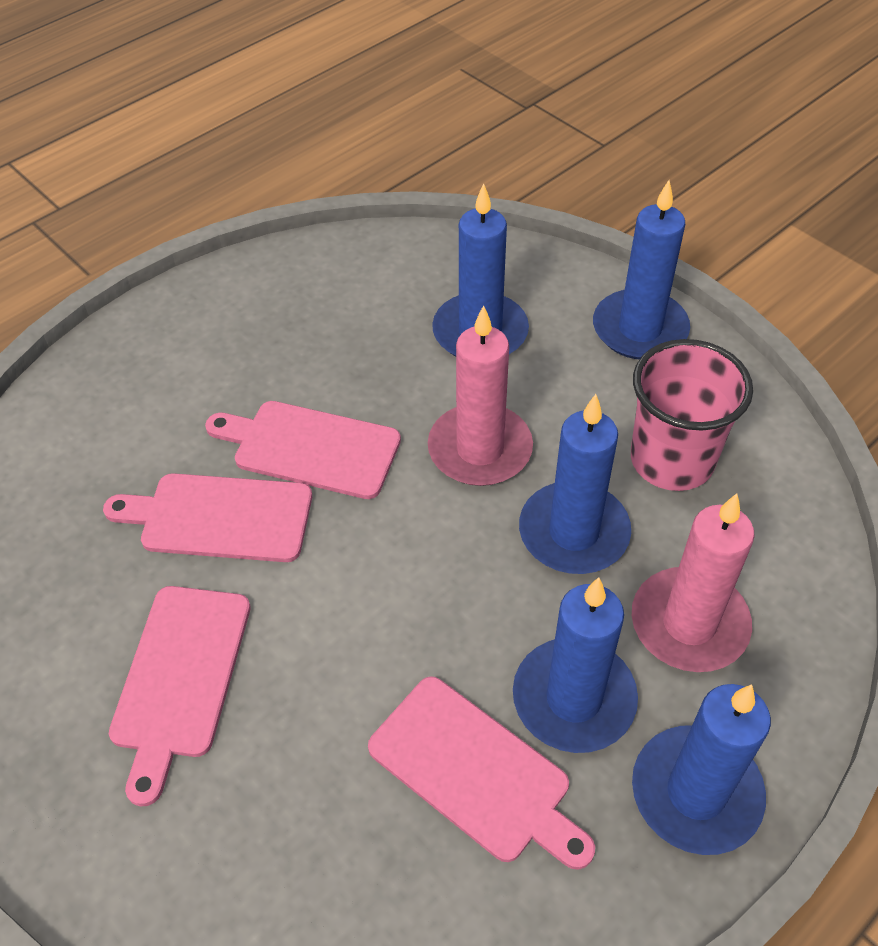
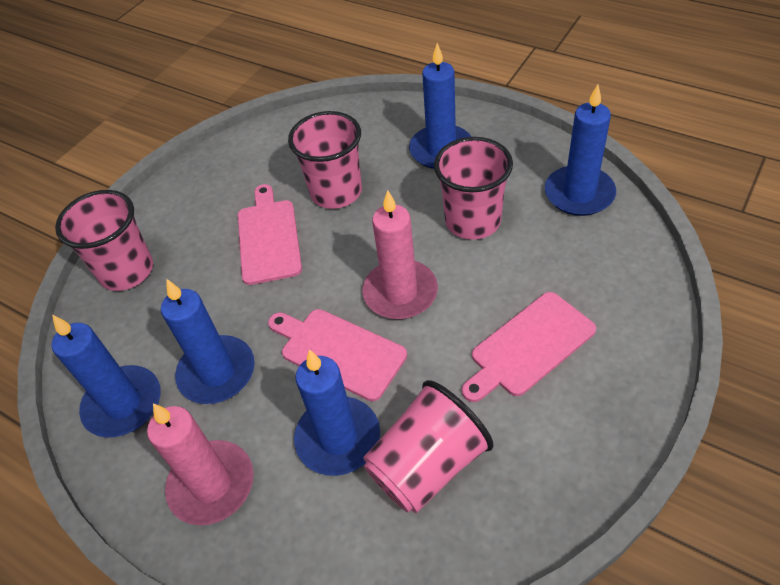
pink cup: [631,339,753,491] = 1 -> [55,190,153,291] [288,111,362,209] [363,380,494,513] [434,137,513,240] = 4
pink cutting board: [103,473,312,562] [109,586,251,806] [205,401,401,499] [368,676,595,870] = 4 -> [238,184,302,285] [268,309,407,401] [462,292,596,402] = 3

